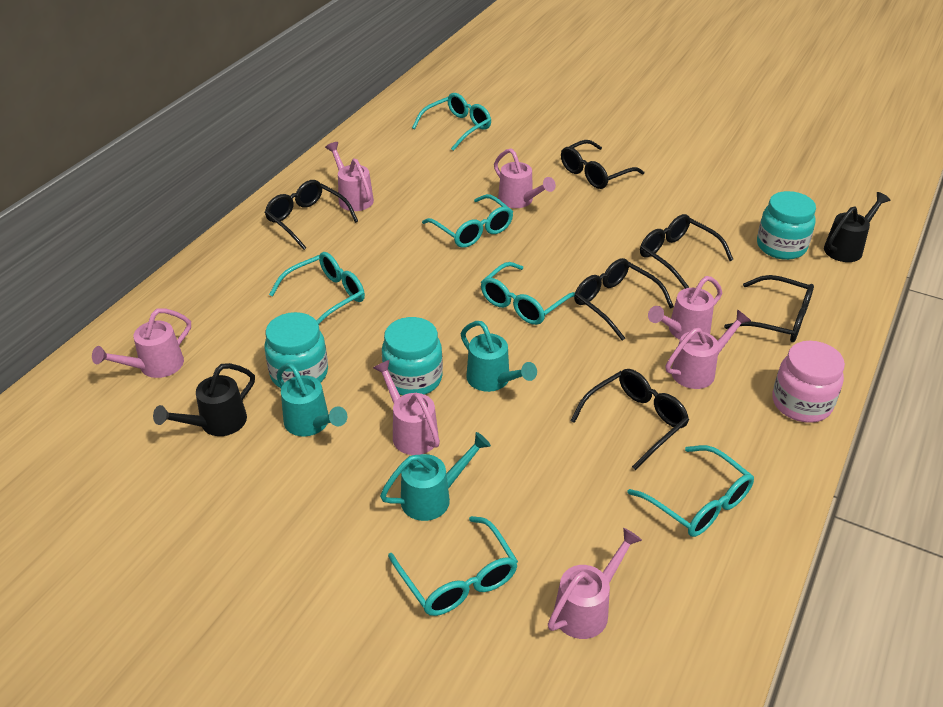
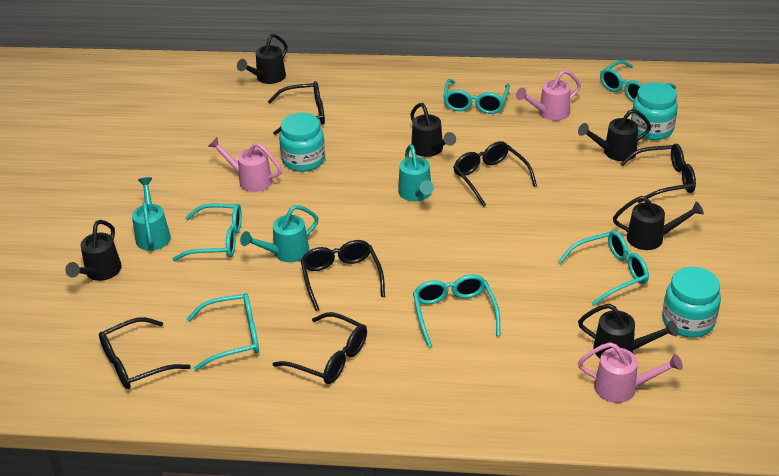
black watering can: [153,363,255,436] [824,192,890,262] = 2 -> [65,220,122,281] [237,34,288,84] [410,103,456,157] [578,109,651,161] [578,304,678,358] [613,196,704,250] = 6
pink jar: [772,341,845,423] = 1 -> none = 0
pink watering can: [92,308,191,378] [325,142,374,211] [373,360,440,455] [494,148,556,208] [548,528,642,639] [648,276,722,340] [665,310,751,389] = 7 -> [208,137,282,192] [516,70,581,121] [578,342,683,403] = 3

